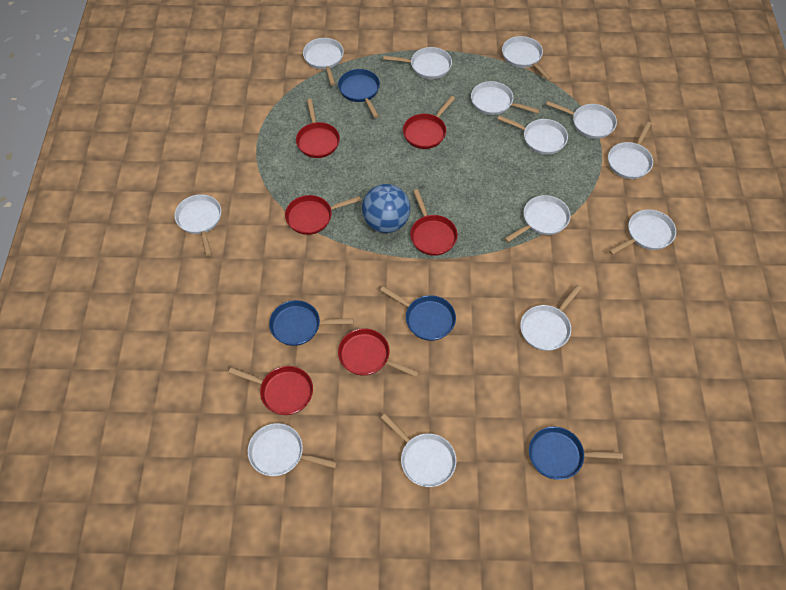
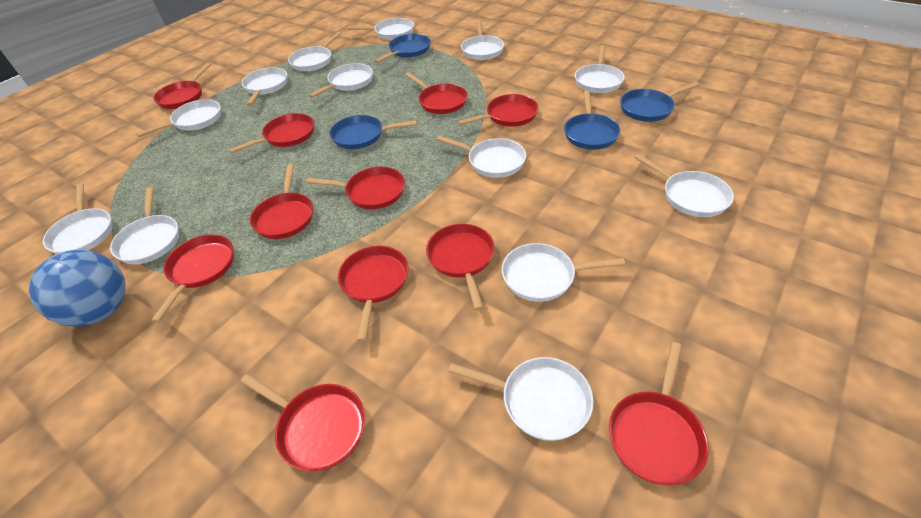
red pan: [228,366,313,415] [285,195,361,235] [296,99,340,158] [338,328,419,377] [403,96,455,149] [410,189,458,256] = 6 -> [151,234,234,323] [153,63,211,109] [229,113,314,153] [240,374,365,471] [250,164,313,239] [306,167,405,209] [338,246,409,342] [406,72,468,114] [426,224,495,311] [458,94,538,127] [609,342,709,485] = 11

